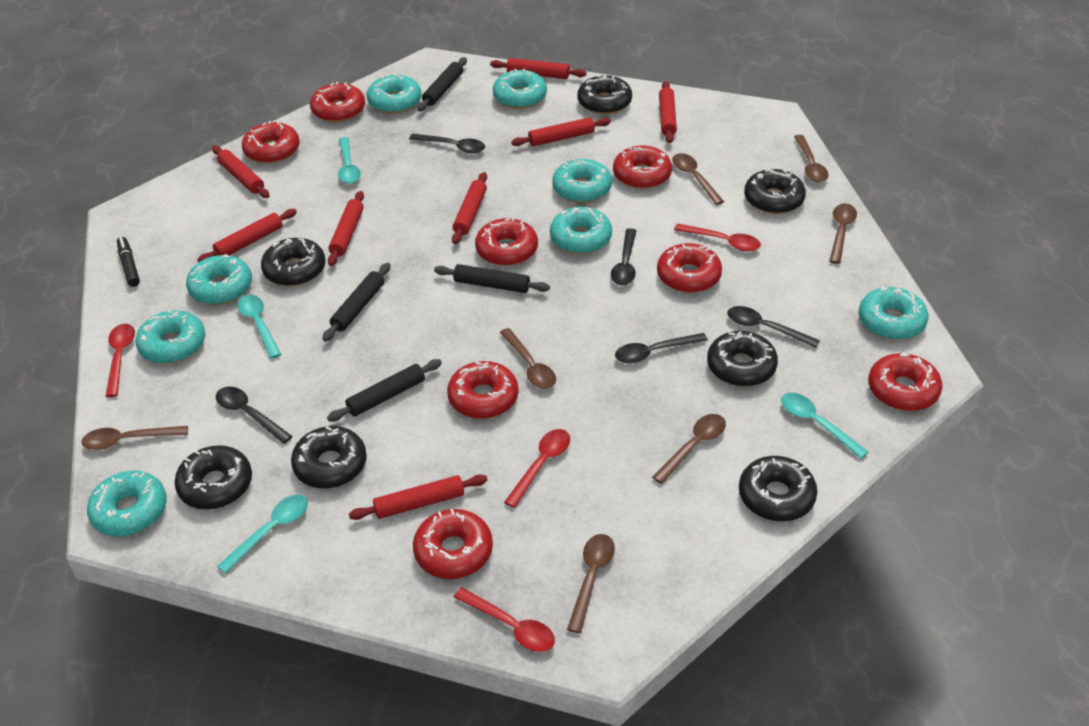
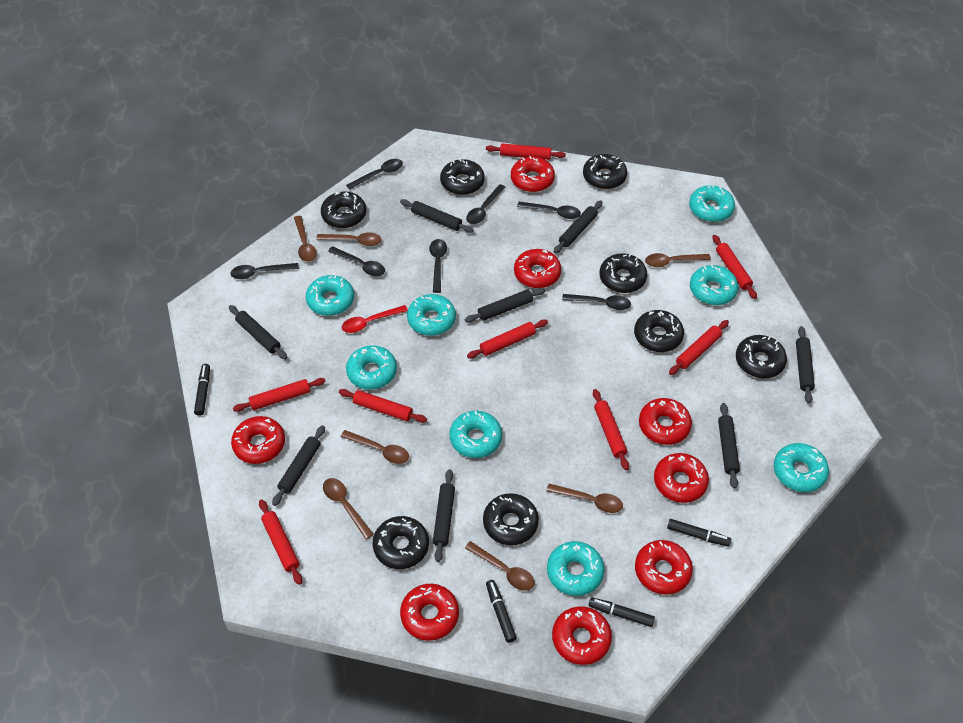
black donut: [174,445,252,510] [261,238,326,286] [291,426,367,489] [577,75,632,114] [707,331,778,387] [739,456,817,521] [744,169,806,214] = 7 -> [321,191,366,228] [372,516,429,569] [440,159,485,195] [483,493,539,545] [583,154,627,189] [599,253,647,293] [634,310,684,352] [736,335,787,378] = 8
black marker: [117,237,140,287] = 1 -> [194,364,210,416] [486,580,517,643] [589,597,655,627] [667,519,731,547] = 4
black rolling pin: [322,263,391,342] [327,359,442,422] [417,57,467,111] [434,264,550,293] = 4 -> [229,305,288,360] [272,425,325,506] [400,199,474,233] [433,469,455,562] [465,288,546,323] [554,201,603,253] [718,403,740,489] [796,326,815,404] = 8
black spoon: [216,387,292,444] [409,134,485,153] [611,228,637,285] [615,333,708,363] [727,306,820,348] = 5 -> [230,263,299,279] [328,246,385,276] [346,159,403,190] [429,239,447,293] [466,184,506,224] [517,202,581,219] [562,294,631,310] = 7
red spoon: [106,324,135,397] [454,587,555,652] [504,429,570,508] [674,223,761,251] = 4 -> [342,305,408,333] = 1
turquoise spoon: [217,495,308,574] [237,294,281,359] [338,137,360,184] [781,393,869,459] = 4 -> none = 0

